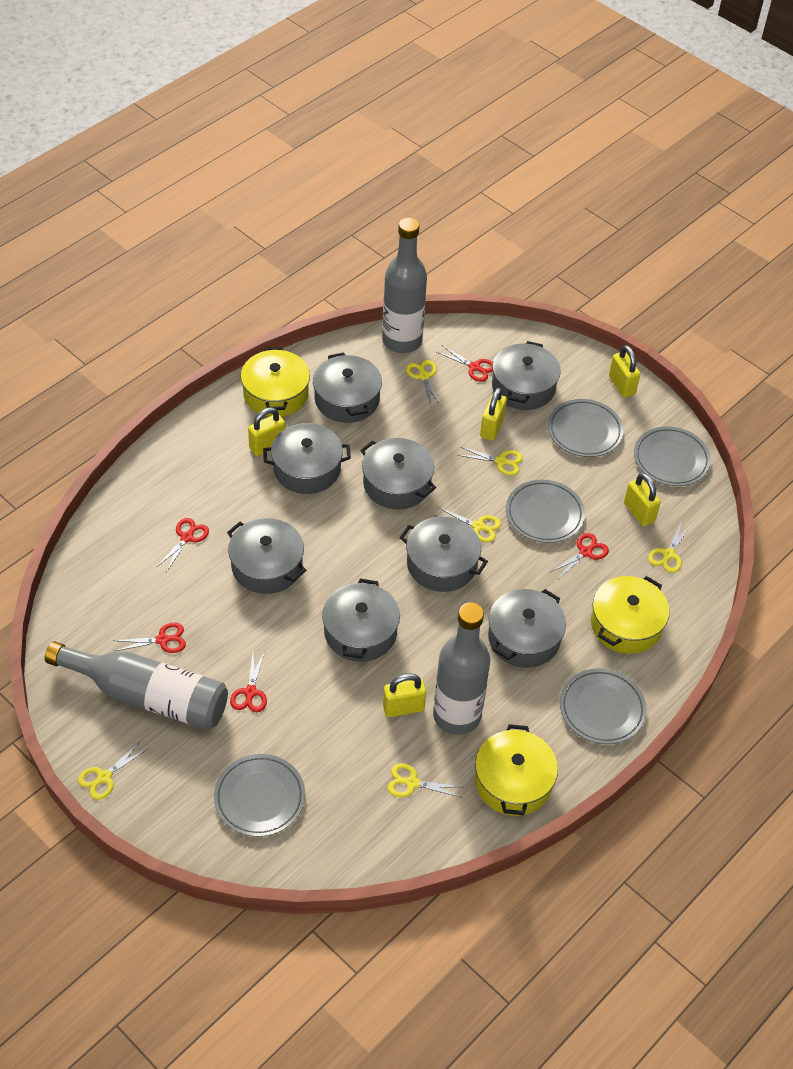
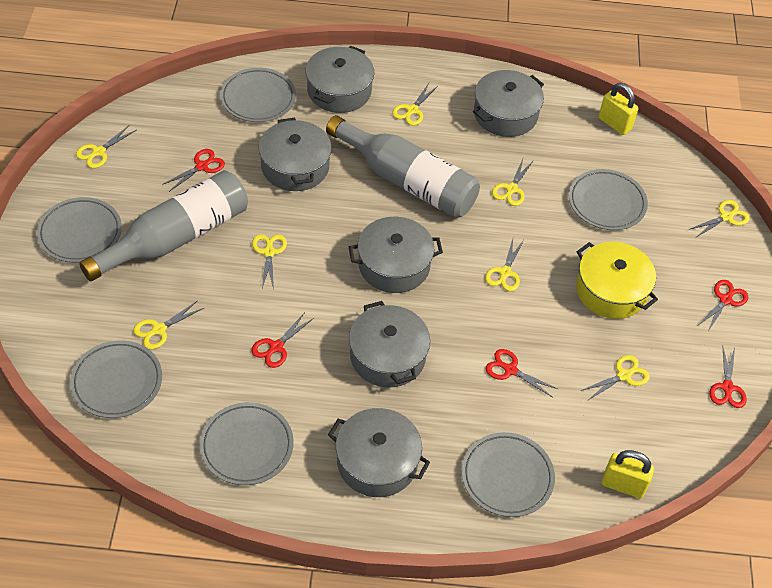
grey bottle: [45,641,228,730] [382,218,427,353] [433,602,490,735] = 3 -> [79,170,248,281] [326,115,480,218] = 2
grey plate: [214,754,305,837] [506,480,585,543] [548,399,624,457] [560,668,647,744] [634,426,711,486] = 5 -> [37,197,122,263] [70,340,162,418] [200,402,294,485] [220,68,296,122] [462,432,555,517] [569,169,648,230] = 6
grey pot: [227,518,306,594] [263,423,351,494] [313,352,382,423] [322,579,400,662] [360,438,436,509] [399,517,488,592] [488,589,566,668] [492,341,561,410] = 8 -> [259,117,332,191] [306,46,374,113] [328,408,430,497] [349,217,443,293] [349,301,430,387] [473,70,544,137] = 6
yellow padlock: [248,407,285,456] [383,673,426,717] [480,388,507,441] [609,345,640,398] [624,473,661,526] = 5 -> [599,83,638,135] [602,450,654,498] = 2
yellow pot: [241,347,310,417] [475,724,558,816] [591,576,669,654] = 3 -> [576,242,658,319] = 1
yellow scissors: [78,741,149,800] [387,763,463,798] [406,360,441,408] [436,507,501,542] [457,447,523,476] [648,521,691,573] = 6 -> [76,126,136,168] [133,301,204,349] [252,234,287,290] [392,83,438,126] [485,239,524,291] [492,159,534,206] [580,355,650,401] [688,200,750,238] = 8

